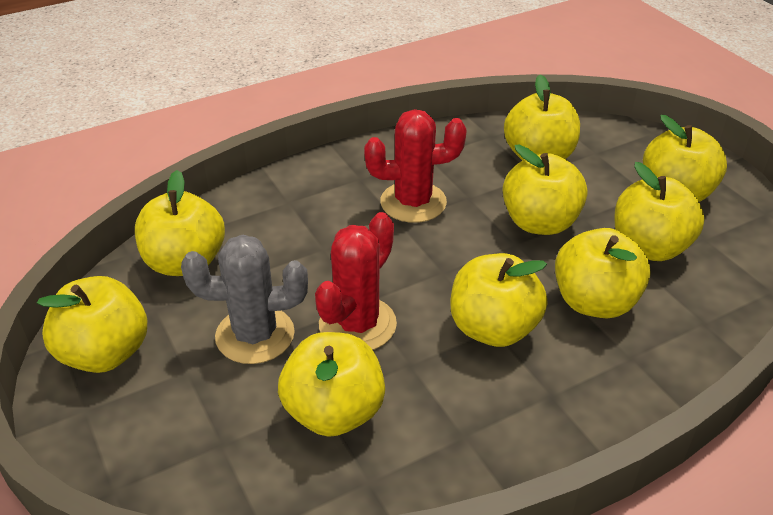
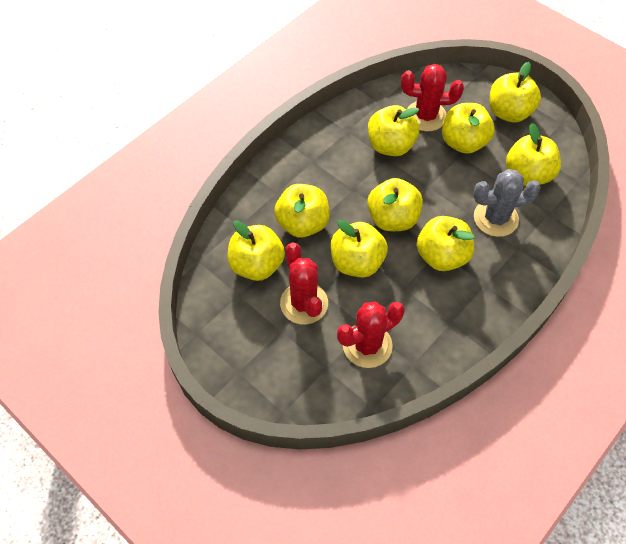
red cactus: [315,212,397,350] [364,109,467,223] = 2 -> [280,243,328,325] [337,301,405,368] [401,64,464,131] = 3

